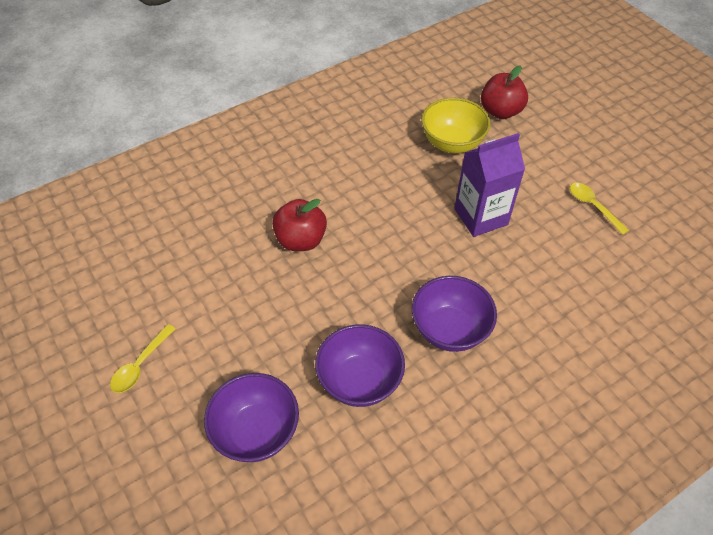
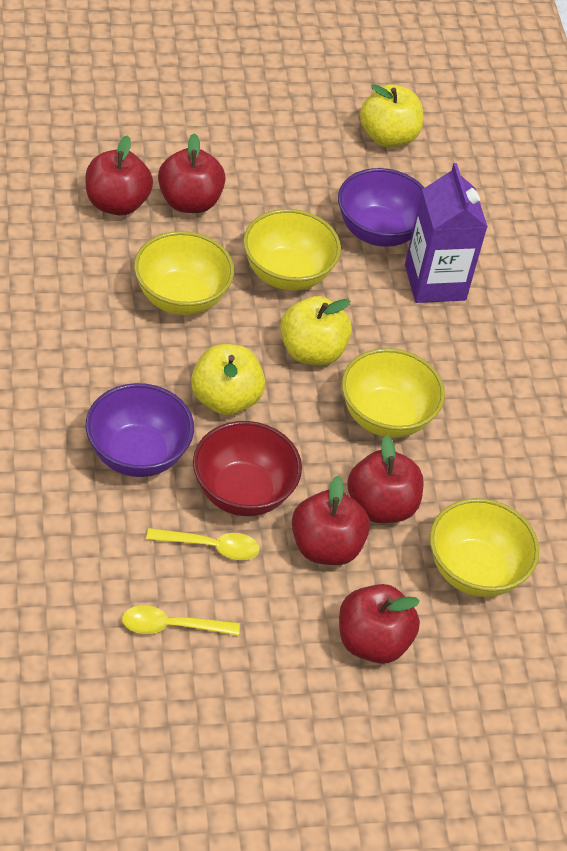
purple bowl: [204,373,299,462] [315,324,405,407] [412,276,497,352] = 3 -> [86,383,194,477] [338,168,424,247] = 2
red apple: [272,199,327,251] [481,65,528,119] = 2 -> [85,135,153,216] [158,133,226,213] [292,476,370,565] [339,584,420,664] [347,435,424,523] = 5
red bowl: none = 0 -> [193,421,302,516] = 1
yellow apple: none = 0 -> [191,344,265,415] [280,296,352,365] [360,84,423,147] = 3
yellow bowl: [421,98,491,153] = 1 -> [134,231,234,315] [243,209,341,290] [342,348,445,438] [430,498,540,597] = 4

